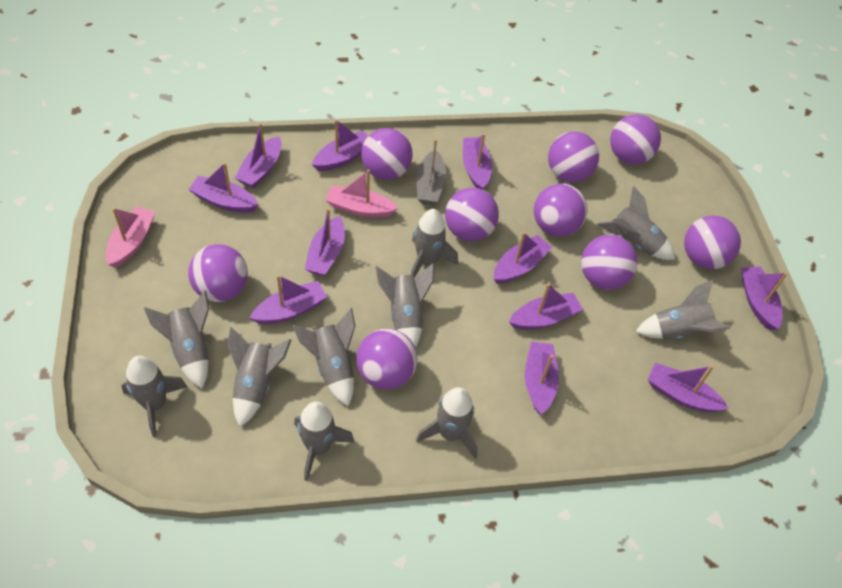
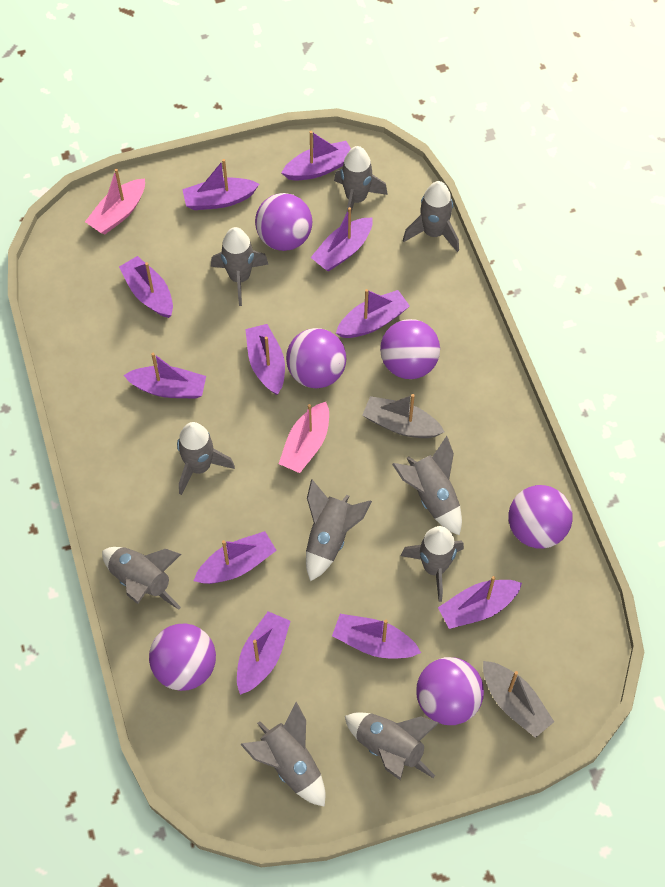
grey boat: [416,139,446,205] = 1 -> [362,394,445,438] [483,661,554,738] = 2
purple ball: [188,244,248,302] [357,329,417,390] [361,128,413,180] [445,188,499,241] [534,184,587,237] [548,132,599,183] [581,235,638,290] [610,114,661,164] [684,215,741,269] = 9 -> [149,624,216,691] [255,193,312,251] [286,328,346,388] [380,319,440,379] [416,657,484,725] [509,485,573,549] = 6

